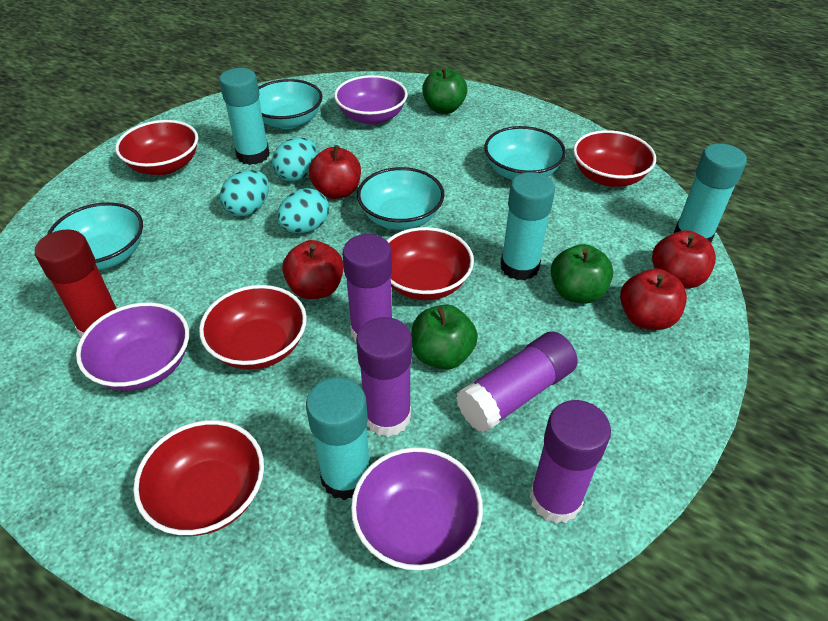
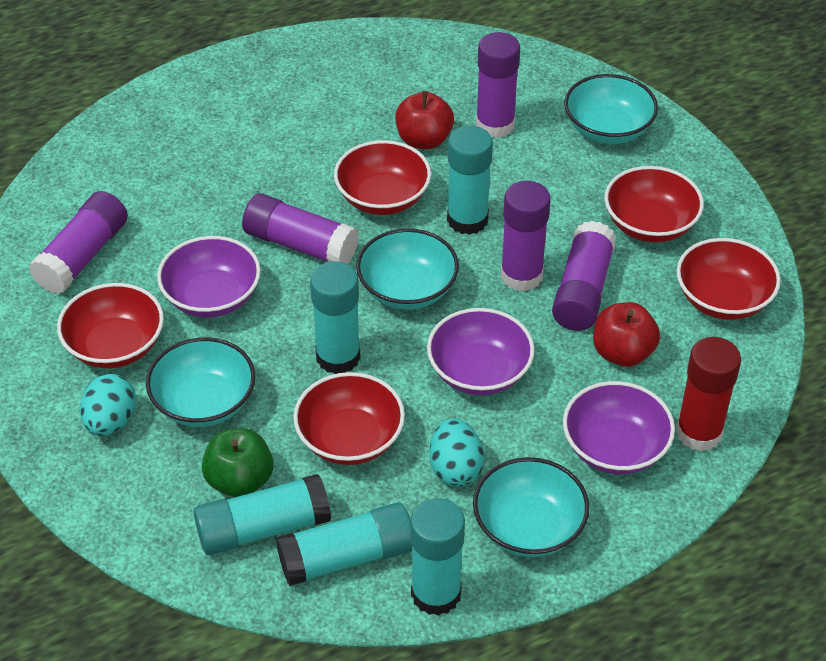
green apple: [411,305,478,370] [422,67,467,114] [551,244,614,304] = 3 -> [202,429,274,497] = 1
purple glue stick: [342,234,392,342] [356,317,412,437] [456,331,578,433] [529,400,611,524] = 4 -> [29,191,128,294] [242,193,359,264] [476,32,520,138] [500,181,550,291] [552,221,616,331] = 5
red apple: [282,240,344,299] [309,145,361,199] [620,269,687,330] [652,231,716,289] = 4 -> [395,91,454,149] [593,302,660,367] = 2
turquoise egg: [220,170,269,217] [272,138,317,182] [277,188,329,233] = 3 -> [80,374,136,436] [429,419,484,487] = 2
turquoise glue stick: [219,68,269,165] [306,377,370,500] [501,172,555,280] [674,143,747,243] = 4 -> [194,474,331,555] [276,502,412,586] [310,261,361,374] [410,498,465,616] [447,126,493,235] = 5

